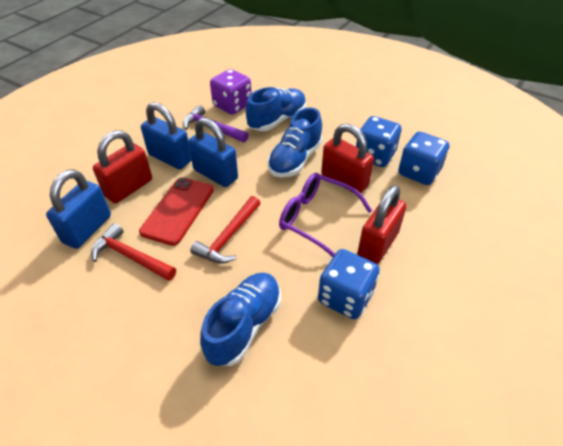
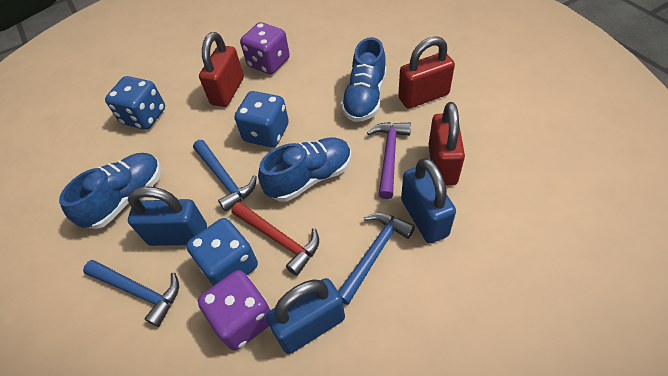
blue hammer: none = 0 -> [83,260,179,327] [193,140,257,212] [338,212,415,305] = 3
purple dice: [210,69,252,115] = 1 -> [198,270,271,350] [240,22,290,74] = 2
purple glasses: [279,173,372,257] = 1 -> none = 0
red hammer: [91,223,176,281] [190,196,261,264] = 2 -> [232,202,319,276] = 1
red phone: [139,177,214,246] = 1 -> none = 0

